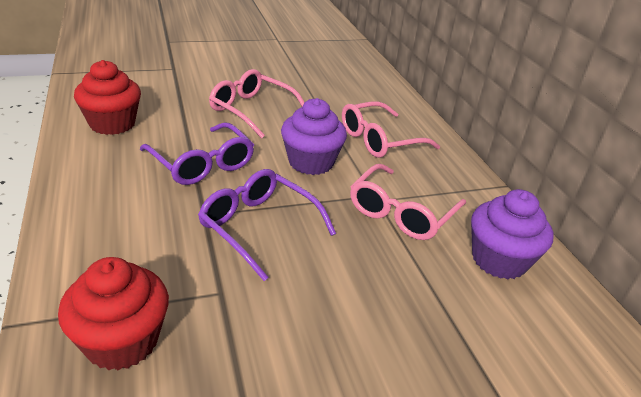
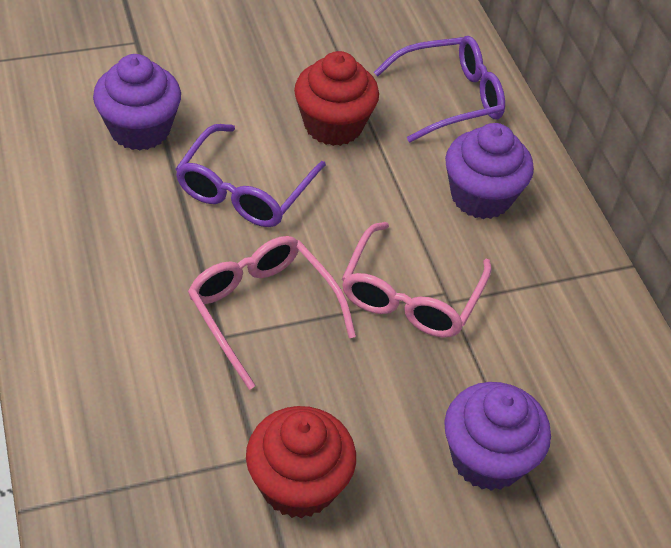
pink glasses: [209,69,305,139] [342,101,440,158] [350,164,466,240] = 3 -> [188,236,356,390] [342,222,492,338] = 2
purple cupcake: [281,98,347,175] [471,189,553,279] = 2 -> [93,54,181,151] [444,382,551,491] [445,123,534,219] = 3

